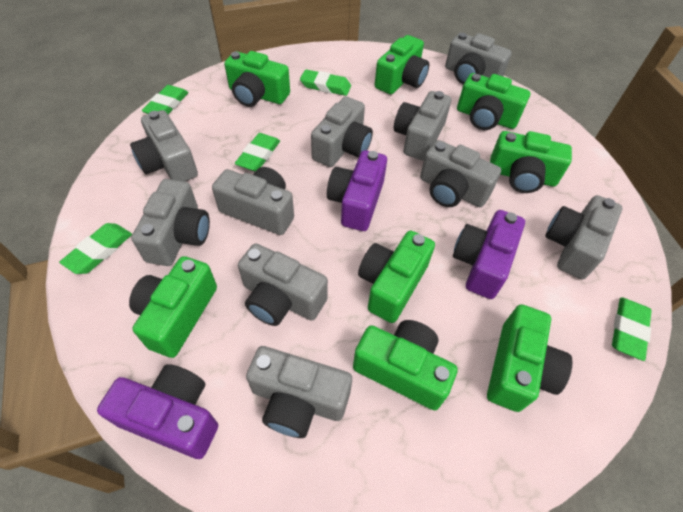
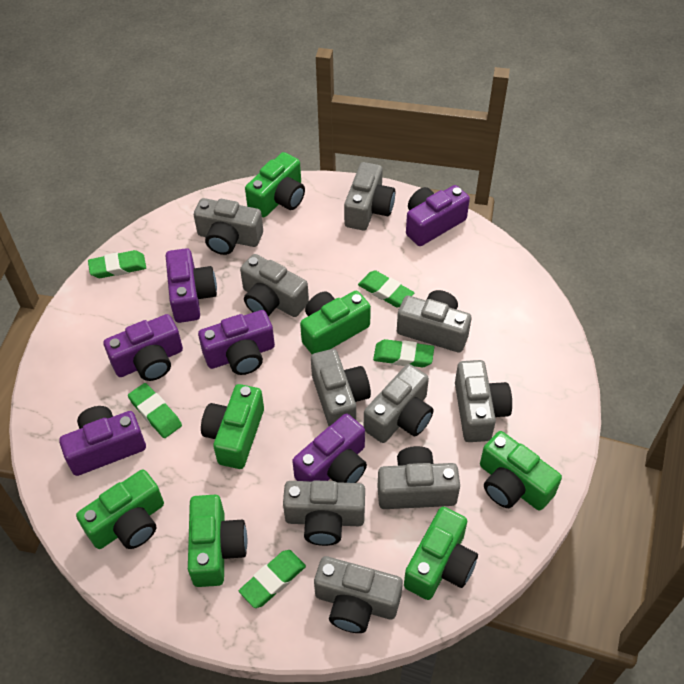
green camera: [129,256,217,358] [224,51,290,107] [353,320,458,410] [358,231,435,323] [375,35,429,94] [457,73,530,130] [487,304,572,412] [490,131,572,193] = 8 -> [76,469,164,549] [188,495,247,587] [201,384,264,469] [245,152,305,217] [300,291,371,354] [404,507,478,600] [480,431,562,511] = 7
purple camera: [97,364,218,459] [327,150,387,231] [453,210,525,299] = 3 -> [59,406,146,476] [103,314,183,381] [166,248,217,323] [198,310,275,375] [292,414,367,483] [406,185,470,246] = 6

